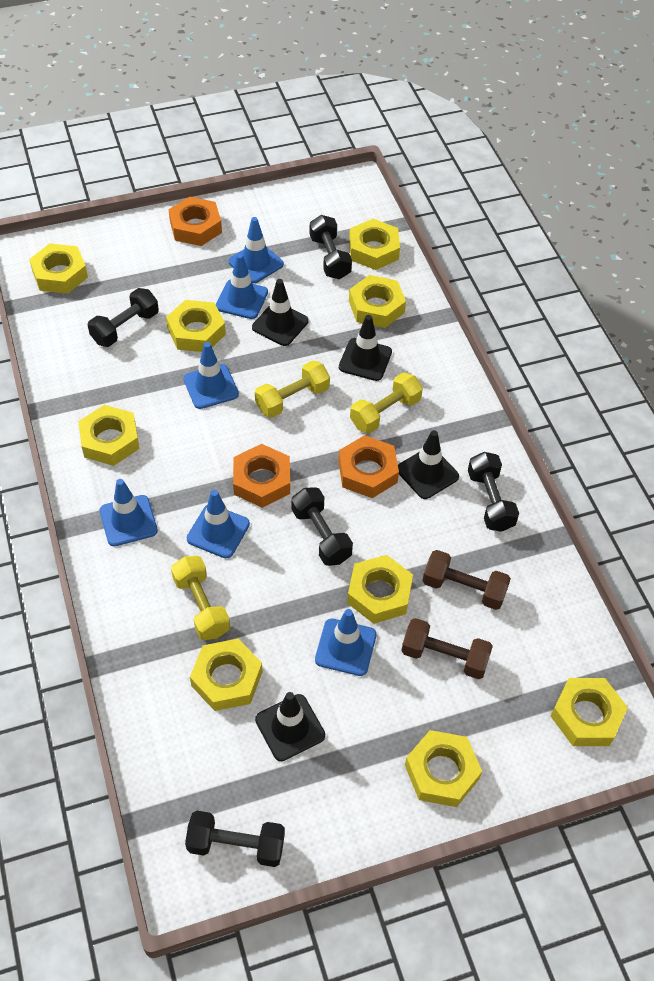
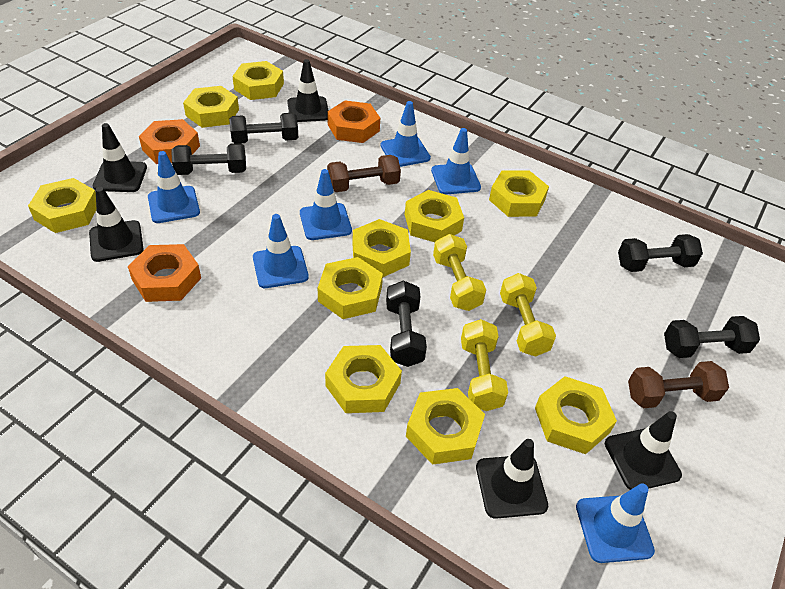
black traffic cone: [252,279,309,346] [255,692,325,761] [339,315,392,381] [398,430,459,499] = 4 -> [89,187,143,262] [93,123,147,192] [287,59,329,122] [476,439,548,519] [605,411,682,490] = 5
yellow nut: [29,243,88,294] [78,405,140,466] [166,300,226,352] [190,639,262,711] [347,555,413,624] [349,219,400,270] [349,275,406,328] [405,730,482,807] [551,678,628,746] = 9 -> [28,178,96,233] [183,86,239,128] [232,61,284,100] [318,257,383,319] [325,345,402,413] [352,219,411,277] [405,190,464,242] [406,388,485,465] [489,171,549,217] [535,376,617,454] = 10

